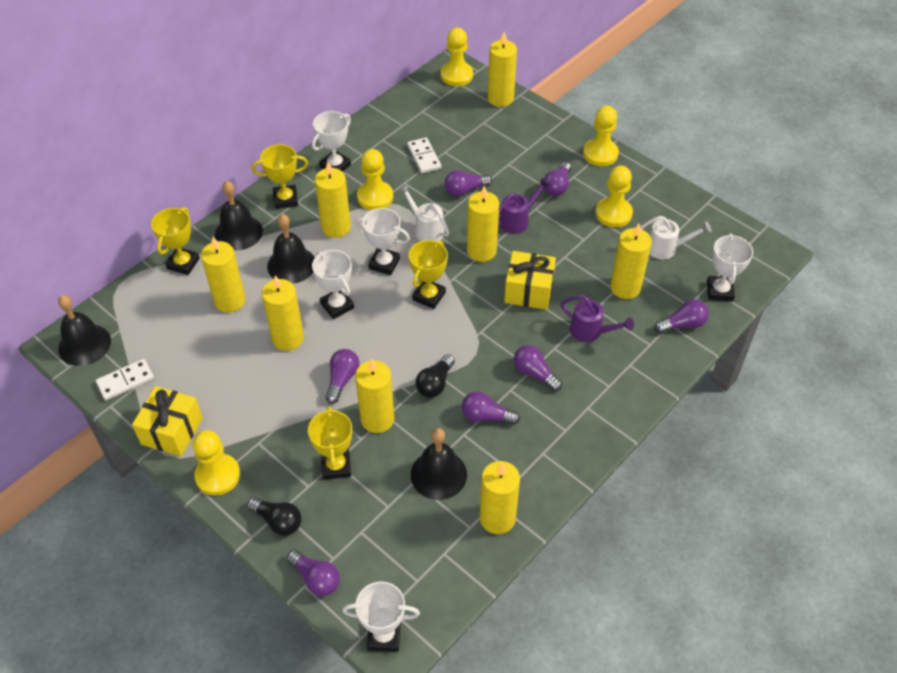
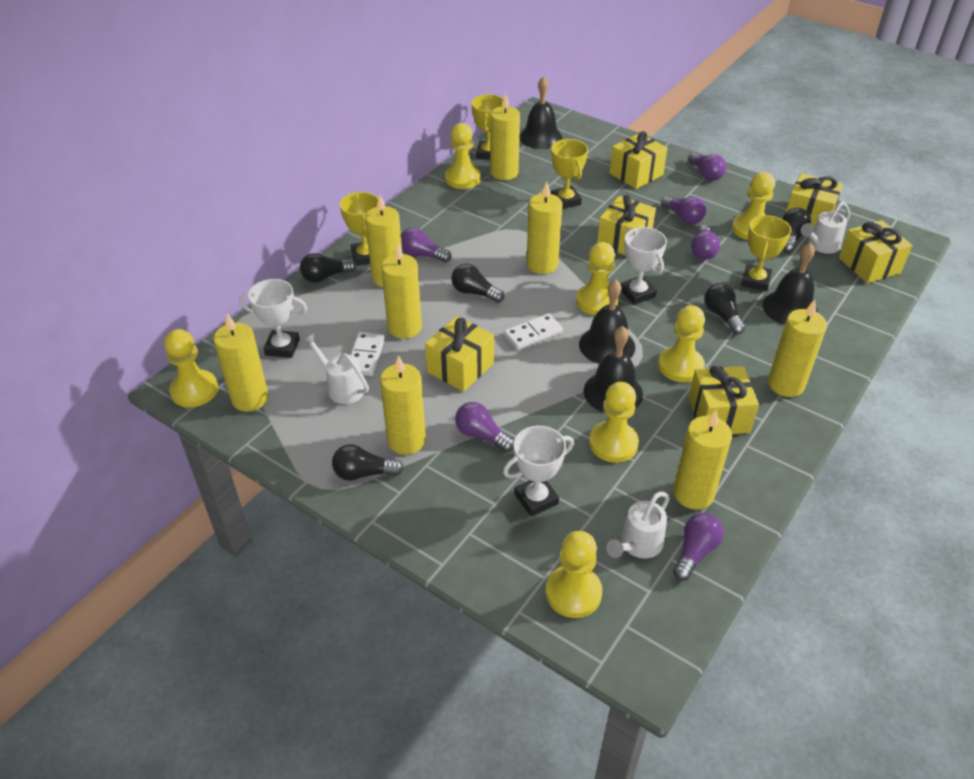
black light bulb: [247,497,301,536] [415,354,455,398] = 2 -> [300,253,356,283] [332,444,404,481] [451,263,505,303] [704,283,746,334] [783,208,811,253] = 5
purple light bulb: [287,550,340,596] [326,349,359,404] [445,170,492,196] [462,392,520,425] [514,345,562,391] [544,162,571,196] [655,299,709,333] = 7 -> [401,227,451,263] [455,402,514,452] [661,196,706,224] [673,513,724,581] [688,152,727,181] [691,225,720,260] = 6
purple watering can: [498,178,550,234] [561,295,634,342] = 2 -> none = 0
white trophy: [312,111,351,172] [312,250,354,319] [342,582,420,652] [354,208,410,275] [707,233,753,301] = 5 -> [239,279,307,358] [503,426,574,516] [620,227,667,305] = 3
white watering can: [398,184,449,242] [640,216,711,260] = 2 -> [302,333,369,404] [606,492,670,559] [801,201,850,254] = 3
yellow gift: [132,386,203,457] [504,251,556,310] = 2 -> [425,316,494,392] [597,195,656,255] [609,131,668,189] [689,366,759,434] [786,173,843,227] [839,220,912,283] = 6
yellow pawn: [193,430,240,496] [357,149,393,210] [441,28,473,86] [583,106,619,166] [595,166,633,227] = 5 -> [164,329,218,407] [445,123,481,189] [546,531,603,618] [576,242,619,315] [589,382,639,463] [658,305,705,382] [732,172,775,240] = 7

